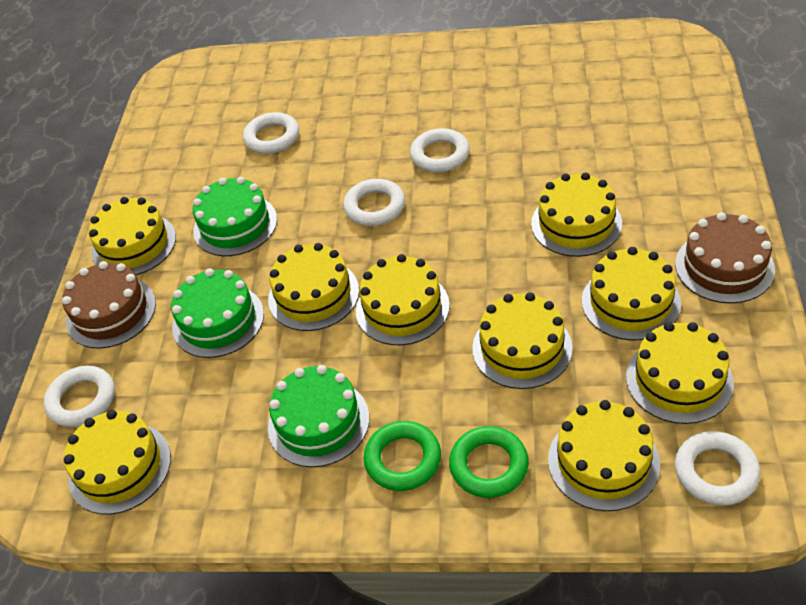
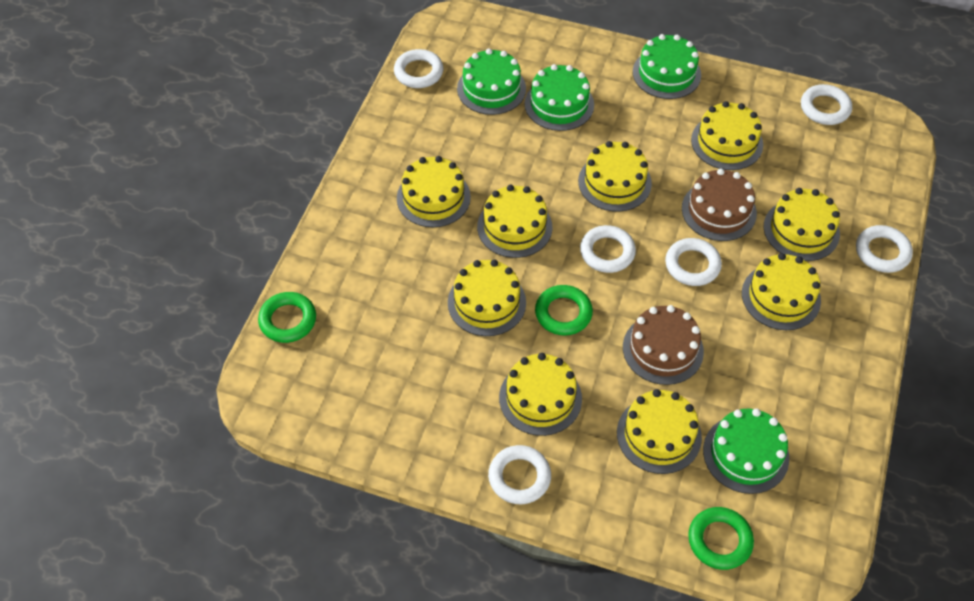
green cake: [171,268,264,358] [193,177,277,256] [268,365,369,467] = 3 -> [457,49,526,115] [524,64,594,131] [633,34,701,99] [703,409,789,494] = 4
green ring: [363,421,441,491] [449,426,529,498] = 2 -> [258,292,316,343] [535,285,593,336] [688,507,754,570] = 3
white ring: [44,366,115,427] [243,112,299,154] [343,179,405,226] [410,128,470,172] [675,431,760,506] = 5 -> [394,49,443,88] [488,445,551,504] [580,225,636,273] [665,238,722,286] [801,84,852,125] [856,225,913,273] = 6

